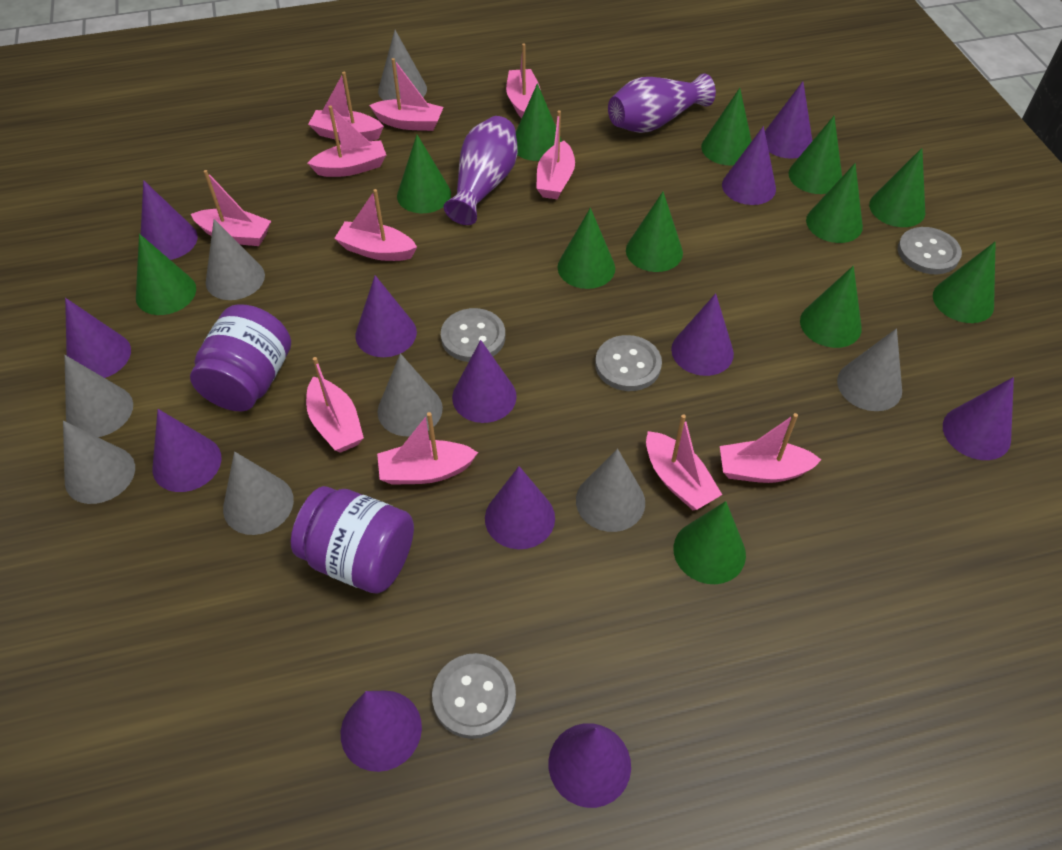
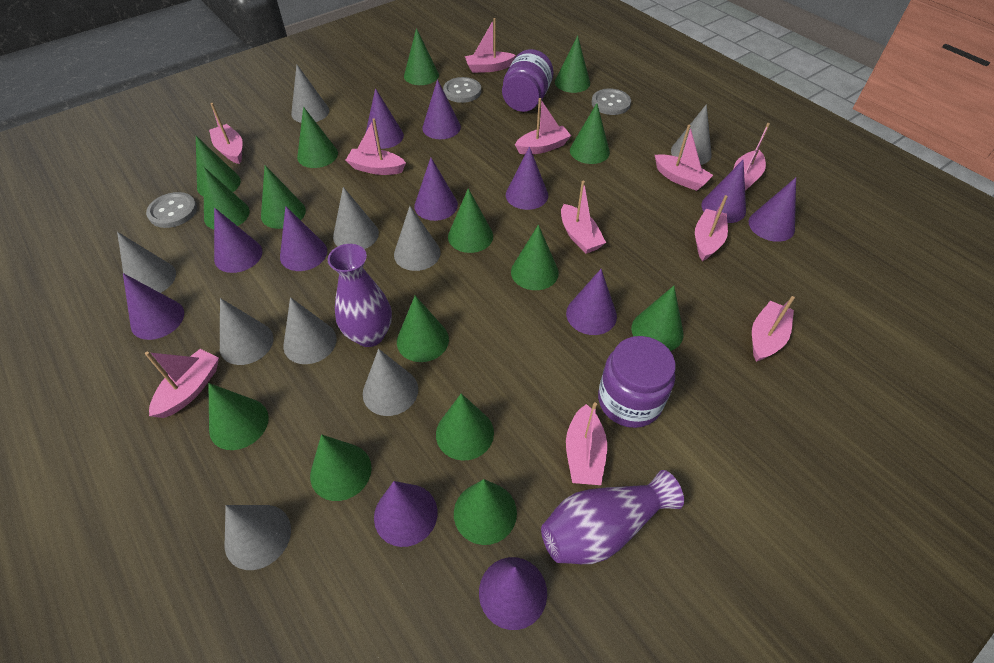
green cone: [136,234,196,315] [397,135,451,213] [516,83,562,161] [557,208,615,289] [626,192,683,272] [674,501,746,584] [701,88,752,165] [789,116,842,194] [800,266,862,348] [806,163,863,243] [869,148,925,227] [933,242,996,323] = 12 -> [196,136,241,197] [203,166,250,229] [208,383,269,450] [261,165,306,229] [297,107,338,168] [310,434,372,501] [397,296,449,362] [404,28,439,85] [436,394,494,461] [448,188,493,253] [454,479,517,545] [511,225,559,290] [555,35,590,93] [570,103,610,164] [631,286,684,351] = 15
grey button: [432,653,516,739] [441,308,505,362] [595,335,662,391] [898,227,962,274] = 4 -> [146,192,197,228] [443,77,481,103] [592,88,631,115] = 3
grey cone: [63,421,135,504] [64,355,133,437] [206,219,265,300] [223,452,294,535] [377,353,443,436] [378,30,427,101] [576,448,645,532] [837,328,902,411] = 8 -> [117,232,176,293] [220,298,273,365] [224,505,291,570] [283,297,337,364] [291,64,329,123] [333,187,379,249] [363,349,418,416] [394,206,440,271] [671,104,712,165] = 9

